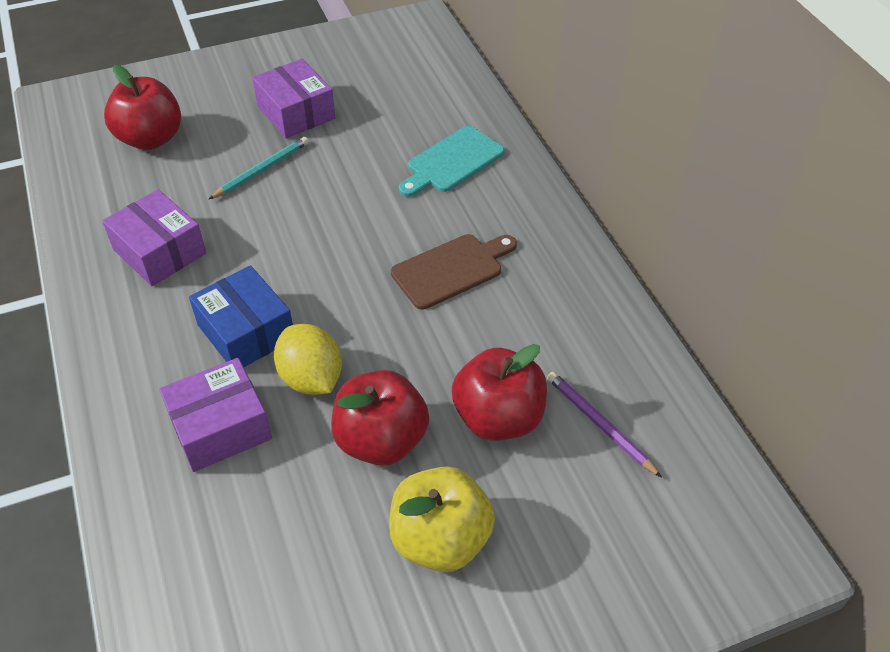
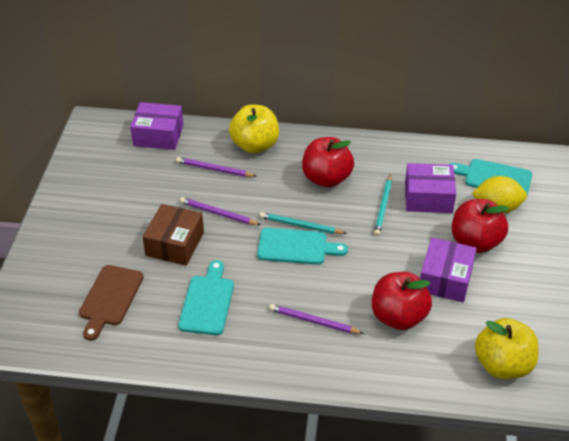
blue box: [189,265,293,367] = 1 -> none = 0
brown box: none = 0 -> [143,204,204,266] = 1
purple pencil: [547,372,662,478] = 1 -> [176,157,256,177] [180,197,261,225] [269,304,364,334] = 3
turquoise cutting board: [399,126,505,197] = 1 -> [178,260,234,335] [257,228,348,265] [449,159,532,196] = 3
turquoise pencil: [209,137,309,199] = 1 -> [259,212,347,234] [374,174,392,236] = 2
yellow apple: [389,466,495,572] = 1 -> [229,104,279,153] [475,318,539,379] = 2

